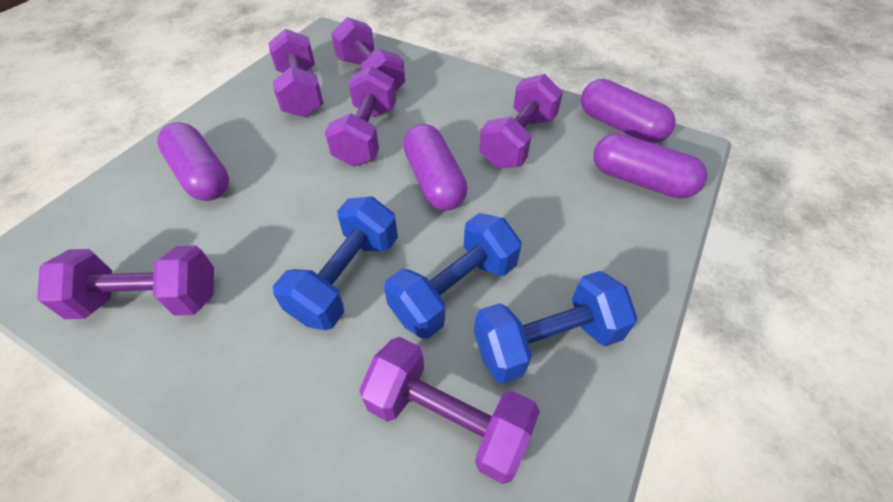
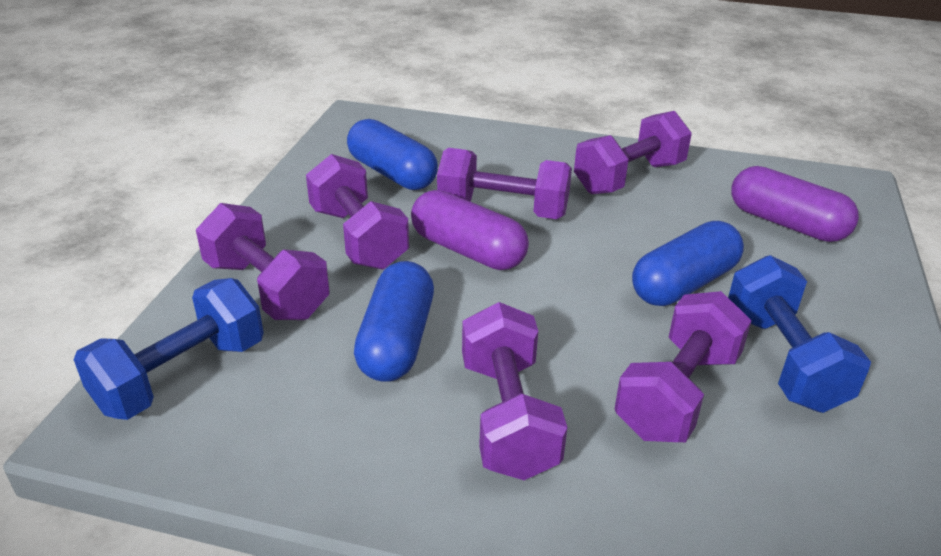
blue capsule: none = 0 -> [347,119,438,190] [354,261,434,382] [632,221,744,306] = 3
blue dumbbell: [273,196,398,330] [384,213,521,339] [474,271,637,384] = 3 -> [73,278,264,420] [728,255,871,413] = 2
purple capsule: [157,123,229,201] [403,124,468,210] [581,79,676,144] [593,133,707,199] = 4 -> [411,190,529,270] [731,166,859,242] = 2

